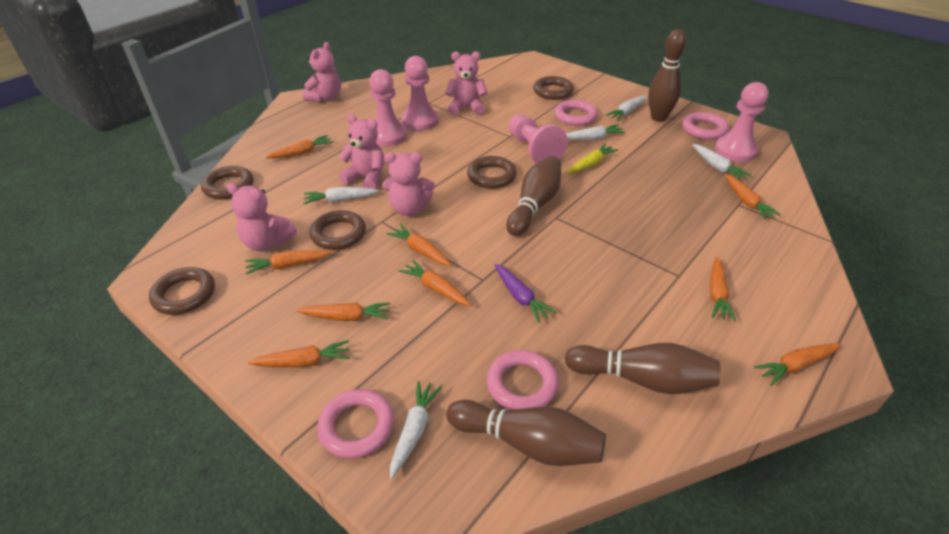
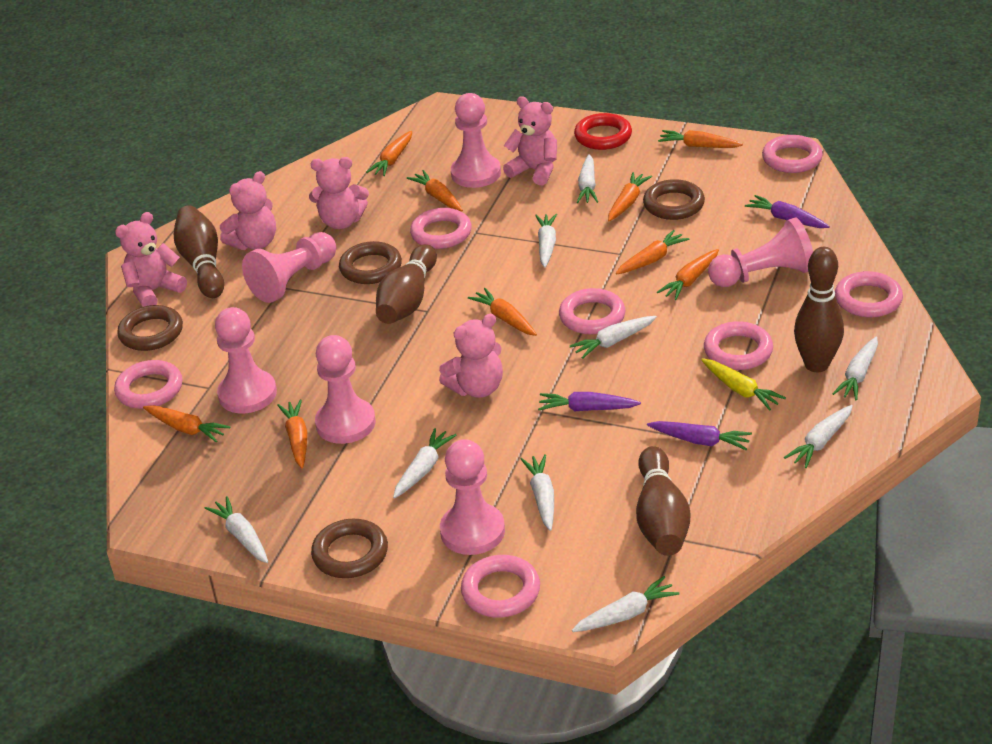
brown ring: [149,267,215,315] [201,166,253,199] [309,210,366,250] [467,156,517,189] [533,76,574,100] = 5 -> [117,305,183,351] [311,519,388,578] [339,241,402,284] [643,179,705,220] = 4
pink pawn: [369,69,407,146] [402,56,439,131] [509,114,568,163] [715,82,769,162] = 4 -> [215,307,277,413] [242,232,336,303] [315,335,376,444] [440,439,505,555] [451,93,501,188] [708,217,813,287] = 6
pink ring: [317,389,394,459] [487,350,559,410] [554,100,598,126] [682,112,729,140] = 4 -> [114,360,182,409] [410,208,472,249] [461,555,540,617] [559,288,625,335] [704,321,773,370] [762,135,823,173] [835,271,903,317] = 7
purple carrot: [495,264,557,323] = 1 -> [538,392,641,411] [647,421,752,450] [745,195,830,228] = 3
red ring: none = 0 -> [574,113,632,150] = 1
white carrot: [303,187,379,204] [390,381,442,479] [566,125,625,140] [606,96,647,121] [692,144,751,181] = 5 -> [204,496,268,563] [393,428,457,498] [521,454,554,531] [535,214,557,268] [570,316,657,359] [572,576,679,632] [576,154,598,203] [784,405,853,468] [832,337,878,401] = 9

